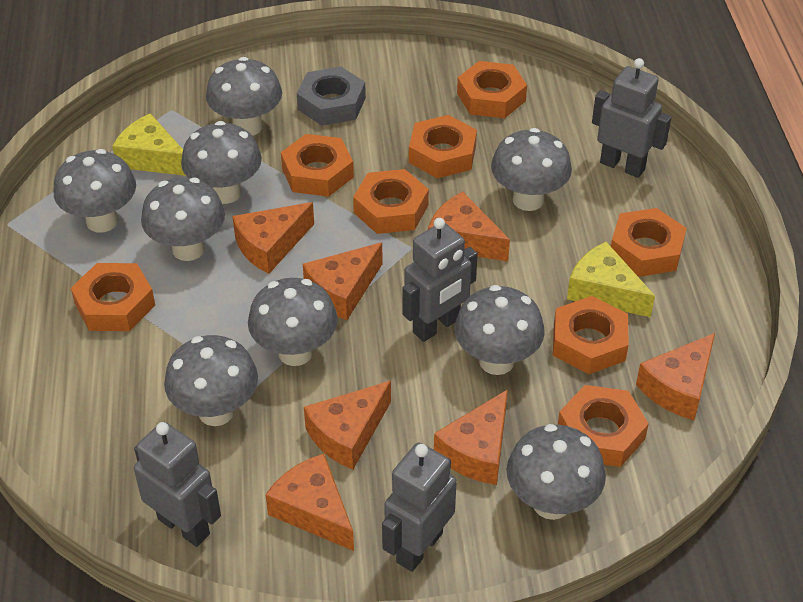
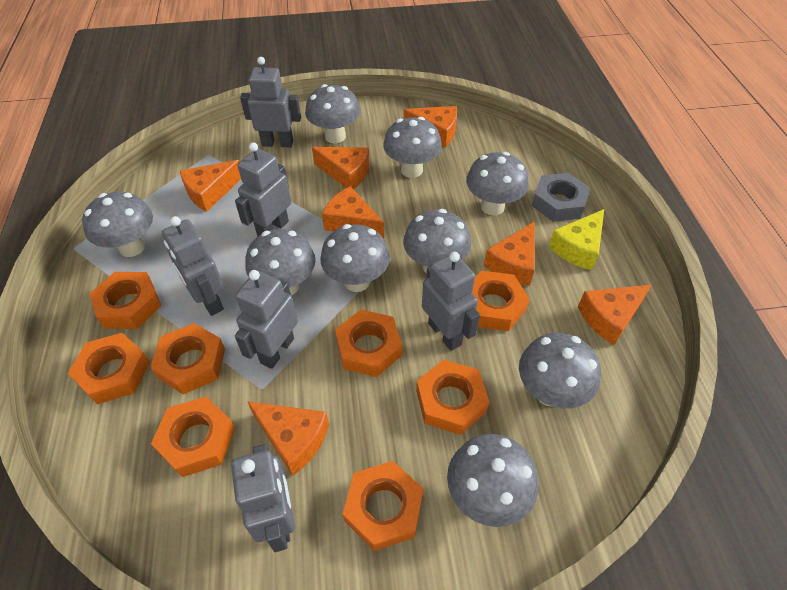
grey robot: [134,422,221,547] [382,442,457,572] [402,218,478,342] [592,58,672,178] = 4 -> [162,216,224,316] [231,444,295,552] [235,143,291,237] [235,270,298,369] [240,57,301,148] [422,252,480,351] = 6
yellow cheese: [112,113,186,176] [567,242,655,317] = 2 -> [548,209,604,270] = 1

